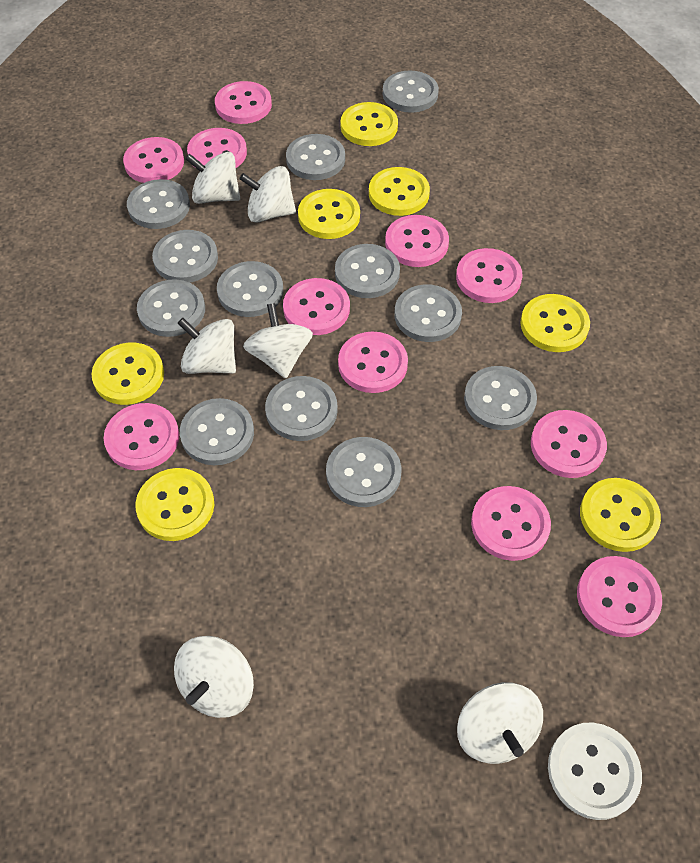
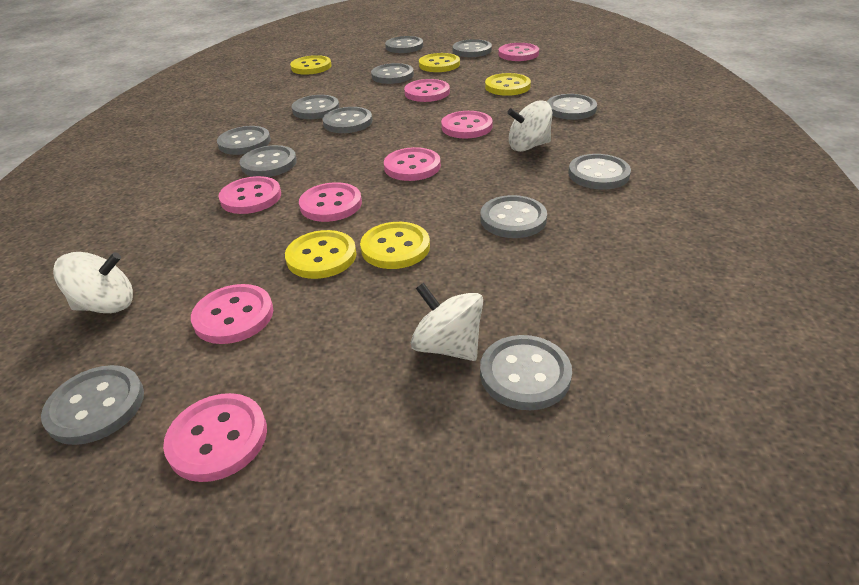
pink button: [104,403,179,470] [123,137,184,183] [187,128,247,169] [215,81,272,124] [283,278,350,335] [338,331,408,393] [385,215,449,267] [456,248,522,303] [471,486,551,561] [531,410,607,478] [577,556,662,637] = 11 -> [163,393,267,482] [191,284,273,344] [218,176,281,214] [299,182,362,222] [384,147,441,181] [404,79,450,102] [441,111,493,139] [498,43,539,61] = 8
white button: [548,722,642,820] = 1 -> none = 0
white spinning top: [174,636,254,718] [178,318,236,374] [185,152,240,204] [240,166,296,223] [243,303,313,378] [457,682,543,764] = 6 -> [53,252,133,313] [411,283,483,361] [507,100,552,152] = 3
yellow button: [92,343,164,405] [135,468,214,541] [298,189,360,239] [341,102,398,146] [369,167,430,216] [520,294,590,352] [580,478,661,552] = 7 -> [285,230,356,279] [290,55,331,75] [360,222,430,269] [419,53,460,72] [485,73,531,96] = 5

